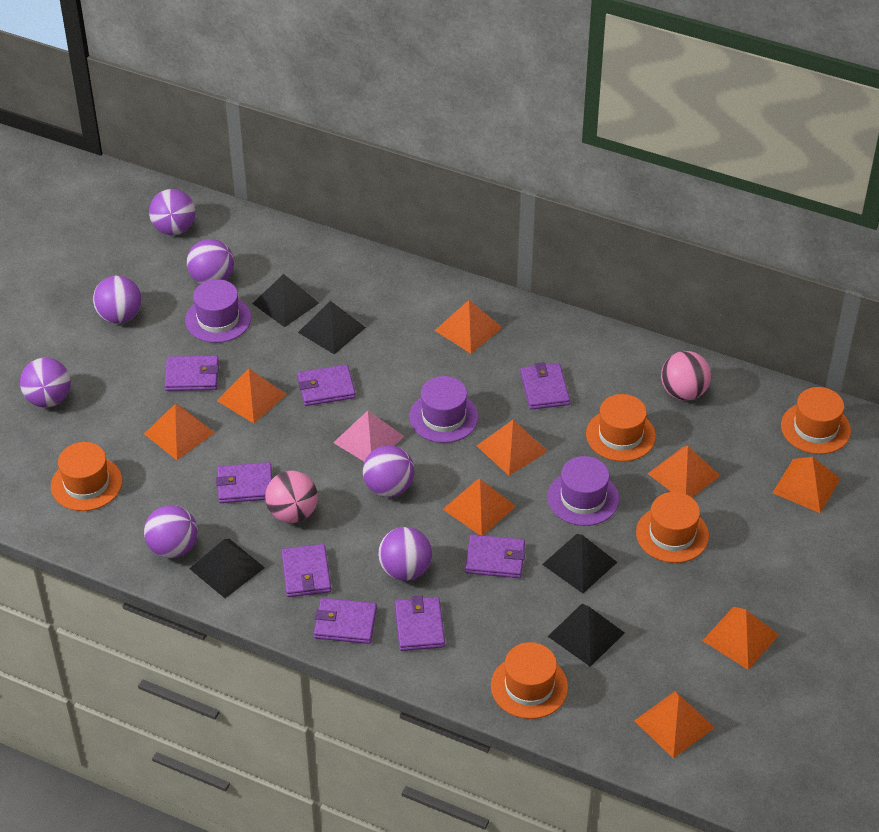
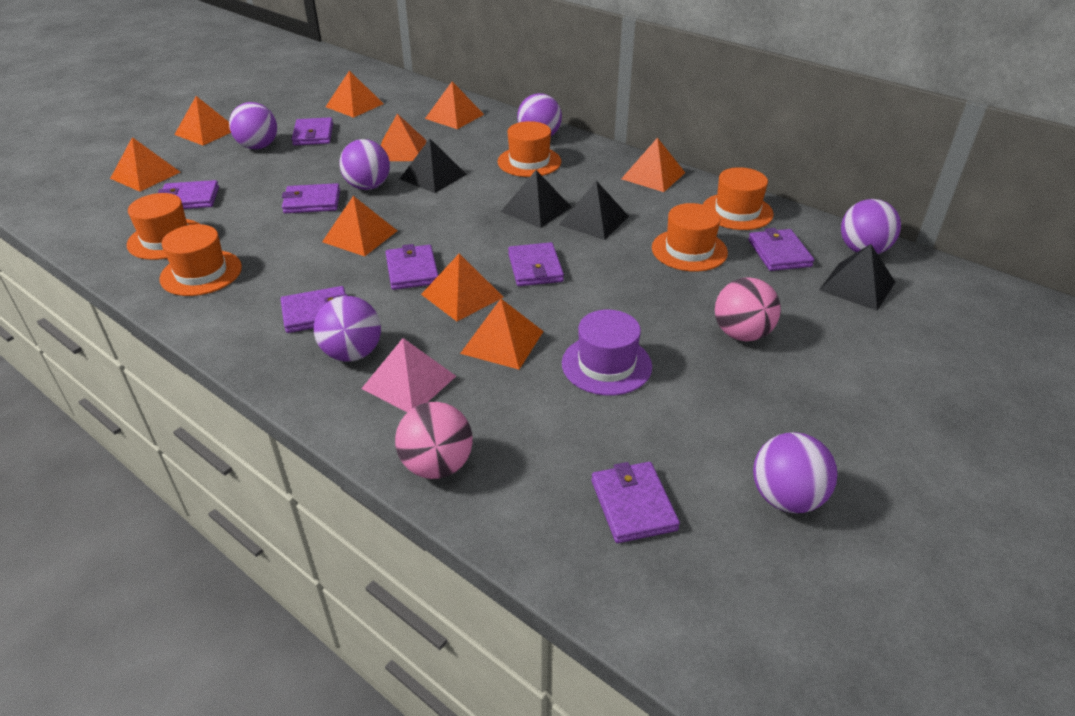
black pyramid: [189,539,265,598] [252,274,319,327] [298,301,366,354] [542,534,617,593] [547,603,624,667] = 5 -> [400,139,467,193] [501,170,571,228] [559,181,629,240] [819,244,895,311] = 4
purple ball: [20,358,71,407] [93,275,142,324] [144,505,198,558] [149,189,195,235] [187,239,234,284] [363,445,415,497] [378,527,432,581] = 7 -> [229,102,277,149] [314,296,381,361] [339,139,390,190] [517,93,562,136] [753,432,837,513] [841,199,901,254] = 6
purple hat: [185,279,251,343] [409,376,479,443] [547,456,619,526] = 3 -> [562,310,652,396] = 1

